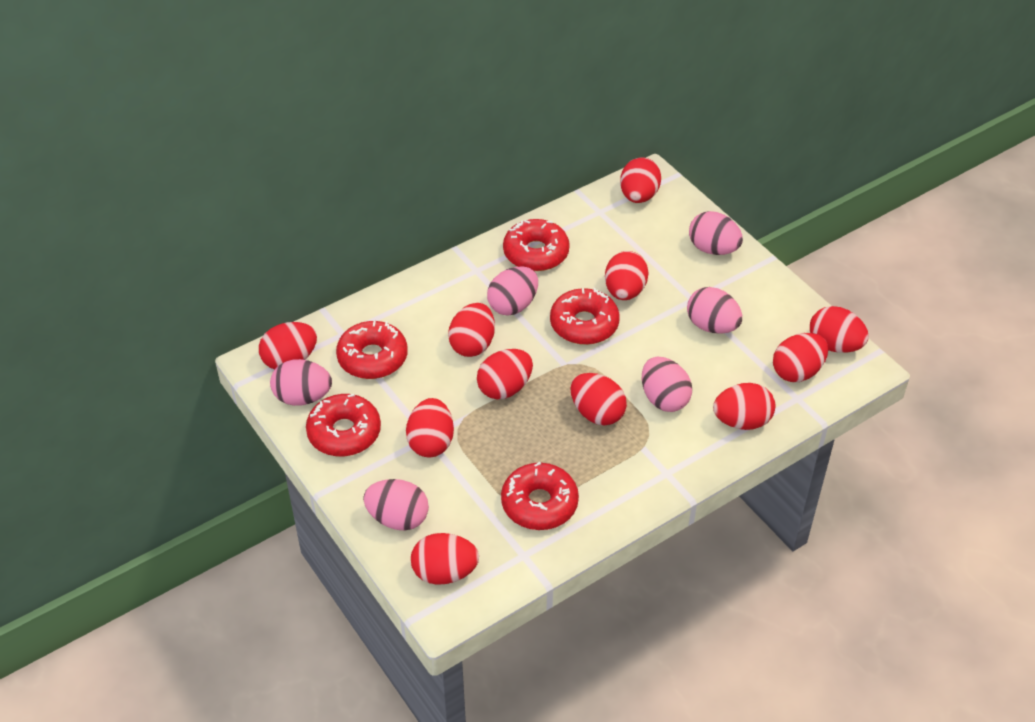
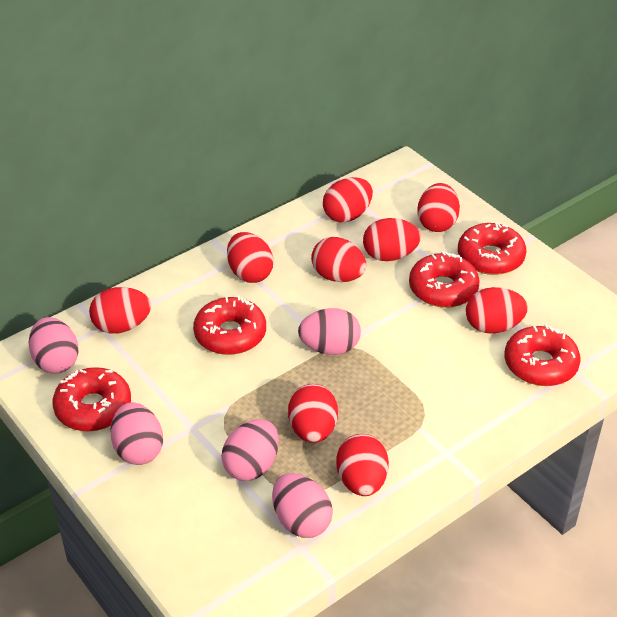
pink egg: [270,359,332,406] [363,479,429,530] [487,266,538,315] [642,357,692,412] [687,287,742,334] [689,211,743,255] = 6 -> [29,317,79,373] [111,402,163,465] [221,419,279,481] [272,473,333,538] [298,308,361,355] = 5
red egg: [259,322,317,369] [406,398,454,457] [411,533,479,585] [448,303,495,357] [477,349,533,400] [570,373,627,425] [605,251,649,300] [620,157,661,203] [713,383,775,430] [773,333,828,382] [810,306,869,353] = 11 -> [89,287,151,334] [227,232,273,283] [288,384,338,443] [311,237,366,282] [323,177,373,222] [336,434,389,496] [363,218,421,261] [417,183,460,232] [466,287,528,334] = 9

